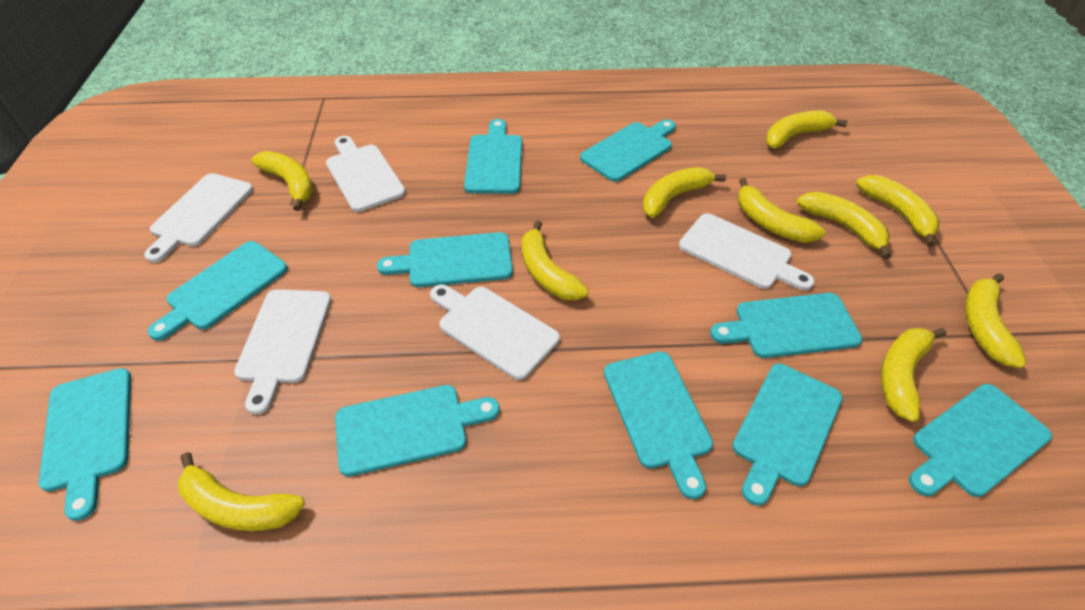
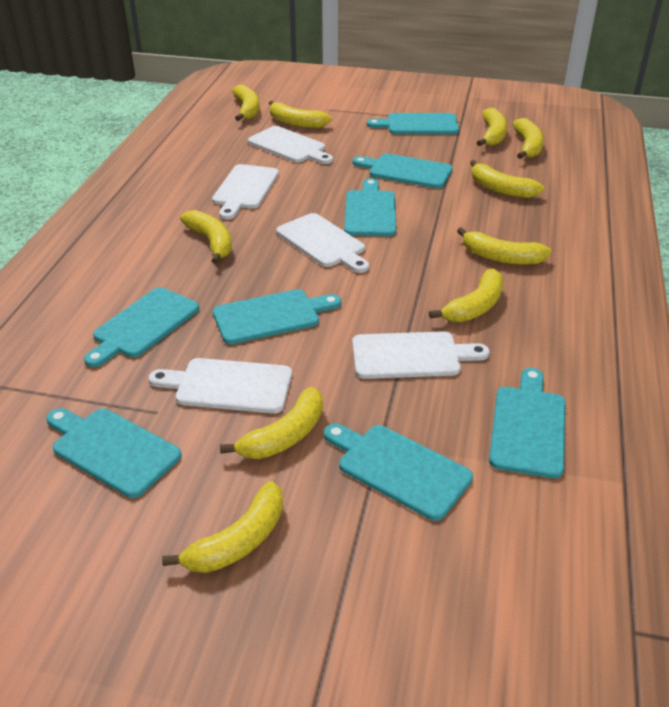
turquoise cutting board: [39,368,131,521] [148,241,288,341] [335,385,500,477] [377,232,513,287] [464,119,522,194] [580,119,676,182] [604,351,713,499] [710,293,862,358] [732,364,843,506] [909,384,1052,497] = 10 -> [46,408,182,498] [84,287,199,367] [213,289,341,344] [324,424,473,521] [344,178,396,236] [353,153,453,188] [367,113,459,134] [489,368,565,478] = 8

